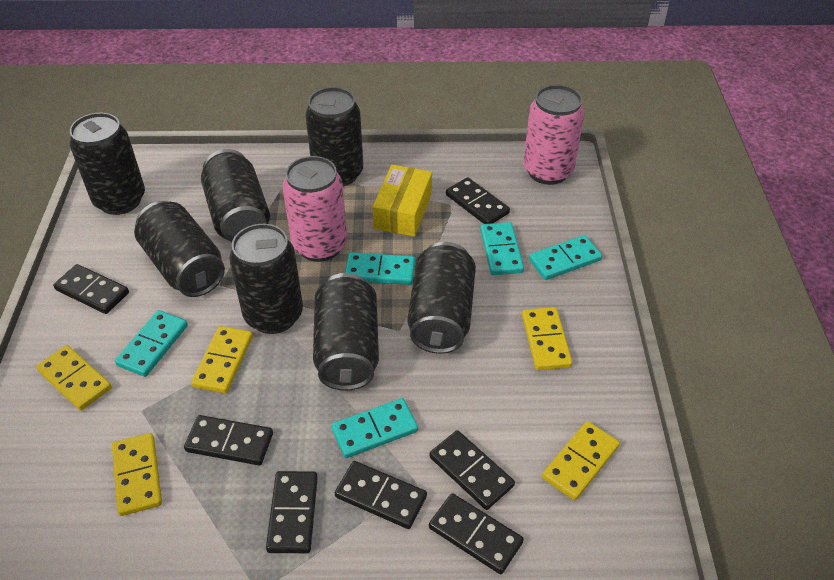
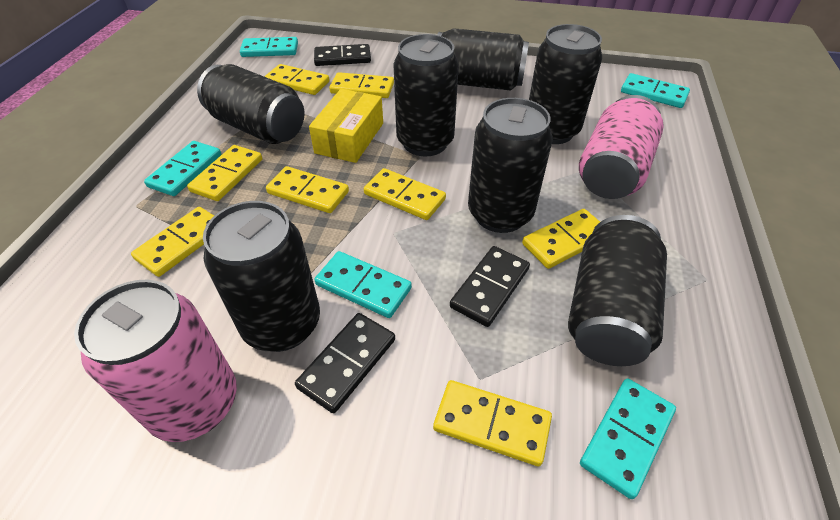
black domino: [53,264,129,314] [184,415,273,465] [266,471,318,553] [335,461,427,529] [429,430,515,510] [429,493,524,574] [446,177,510,224] = 7 -> [295,313,395,413] [314,44,371,66] [450,246,530,327] = 3
yellow domino: [36,345,112,411] [112,433,162,516] [191,326,253,393] [522,307,572,370] [542,421,620,500] = 5 -> [131,207,214,277] [187,145,262,201] [264,64,329,95] [266,166,349,213] [329,72,394,98] [364,168,446,220] [433,380,552,466] [522,209,600,269] = 8

